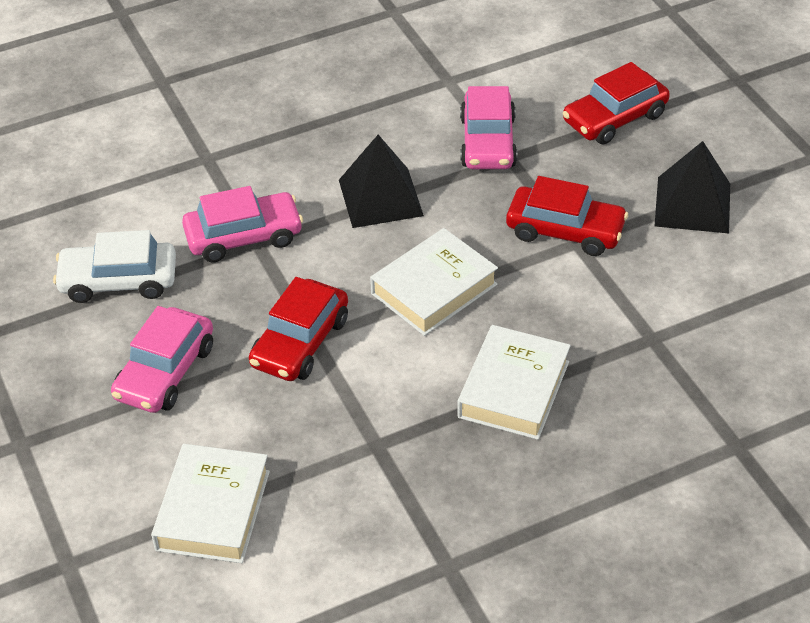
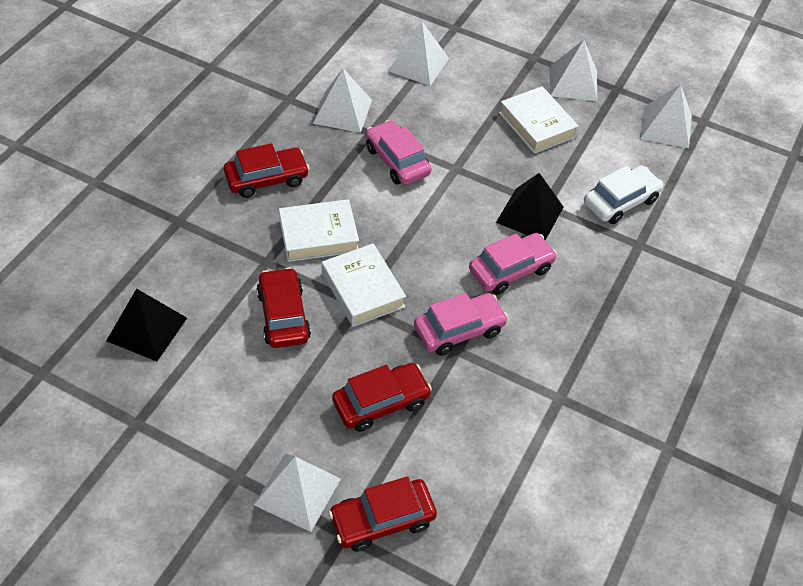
red car: [249,277,348,381] [506,176,628,256] [563,62,670,145] = 3 -> [224,143,310,198] [256,267,311,348] [328,476,437,552] [332,363,432,432] = 4
white pyramid: none = 0 -> [254,453,341,532] [313,69,372,133] [388,22,449,86] [550,40,597,101] [640,84,692,148] = 5

